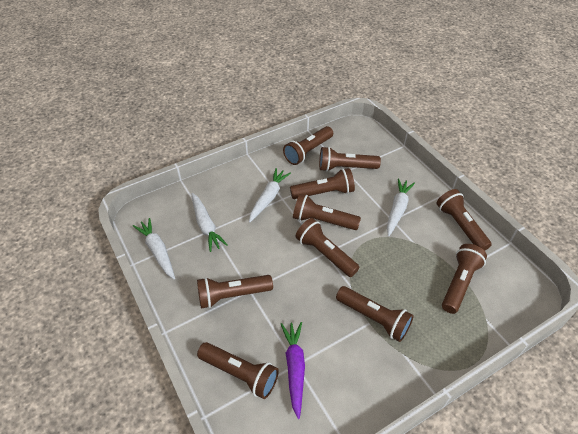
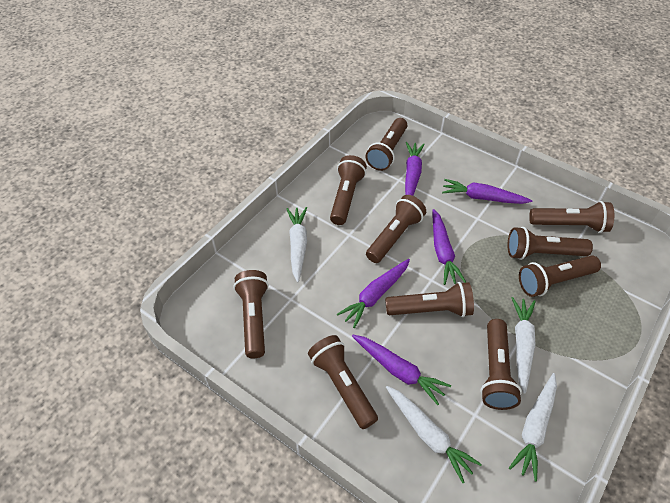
purple carrot: [281,322,305,419] = 1 -> [337,259,410,328] [352,335,451,405] [405,142,425,196] [433,209,466,285] [442,179,532,204] = 5

